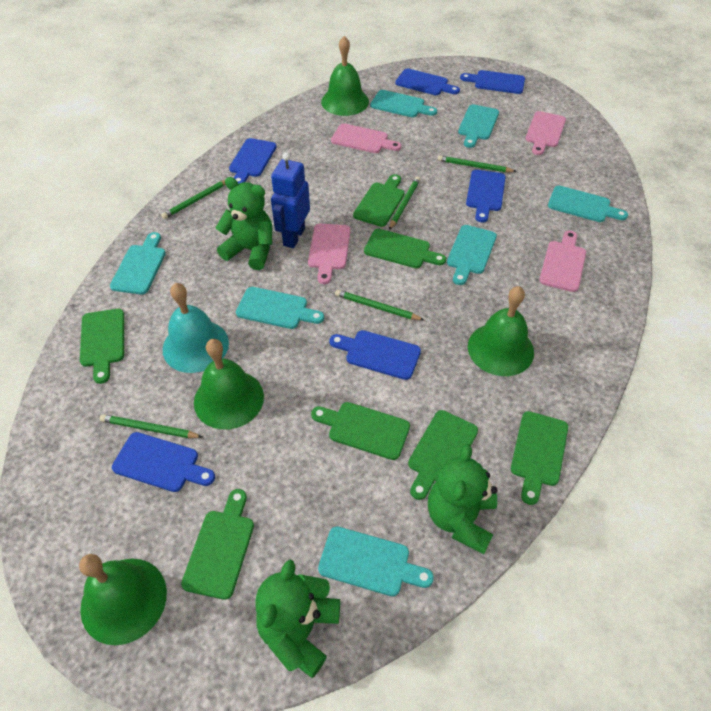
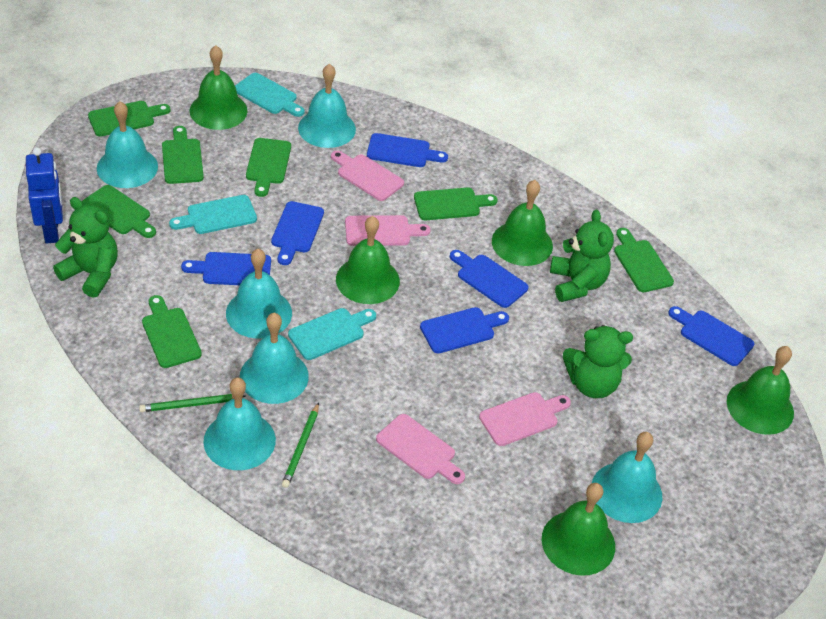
green bell: [79,554,167,645] [194,339,264,430] [321,36,369,116] [468,286,534,376] = 4 -> [190,45,248,130] [336,216,400,304] [492,180,553,266] [542,483,615,576] [727,346,794,435] = 5
green pencil: [100,414,202,438] [161,180,225,219] [335,290,424,320] [389,177,420,230] [438,155,517,172] = 5 -> [139,394,245,412] [282,402,319,488] = 2
turquoise bell: [163,283,229,373] = 1 -> [97,101,158,188] [203,377,276,470] [226,249,292,338] [240,313,309,404] [298,64,356,148] [592,432,662,523] = 6
turquoise cutting board: [110,232,166,294] [236,287,324,329] [318,526,434,596] [370,90,437,117] [447,225,497,285] [458,104,499,148] [548,186,628,222] = 7 -> [169,195,257,234] [235,73,305,117] [288,308,376,360] = 3

